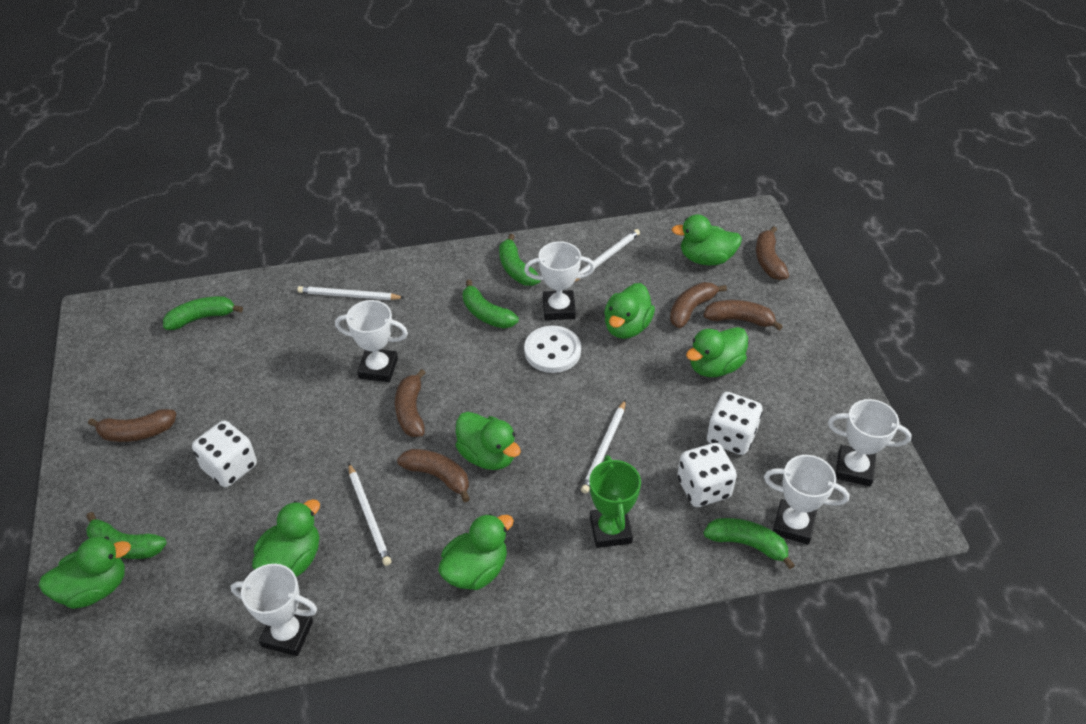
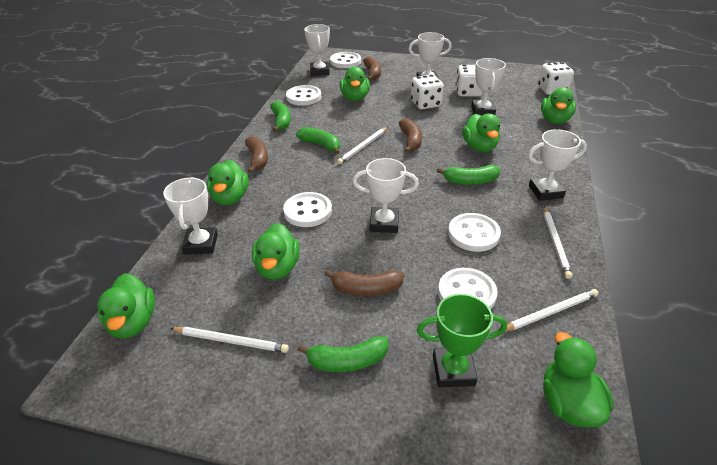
brown banana: [88,409,176,442] [395,369,426,437] [397,449,470,502] [670,282,727,328] [704,300,783,330] [756,226,789,280] = 6 -> [245,136,268,173] [324,270,404,296] [363,56,381,80] [399,118,422,153] = 4
green banana: [86,512,167,559] [163,296,243,330] [463,280,519,328] [499,234,541,286] [704,518,795,569] = 5 -> [270,101,291,132] [296,127,340,154] [298,336,388,372] [437,165,500,185] = 4
white button: [524,326,581,373] = 1 -> [283,192,332,227] [286,85,321,106] [330,52,361,68] [438,268,498,309] [448,213,501,252] = 5
white trophy: [230,564,317,656] [335,300,408,382] [524,241,595,320] [764,455,850,545] [828,399,912,486] = 5 -> [163,177,218,255] [304,24,330,76] [353,158,419,233] [409,32,452,79] [471,58,506,116] [528,129,587,201] = 6

